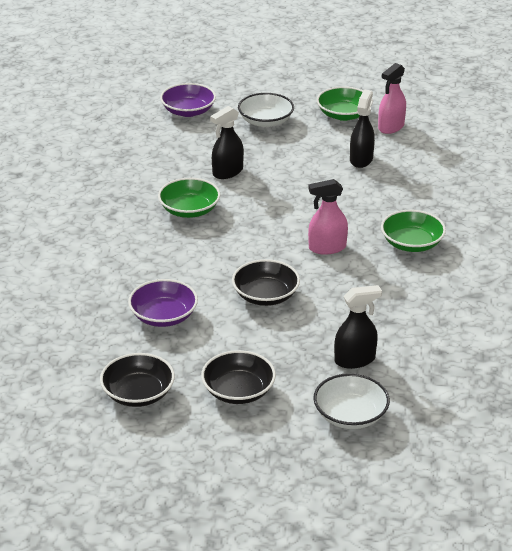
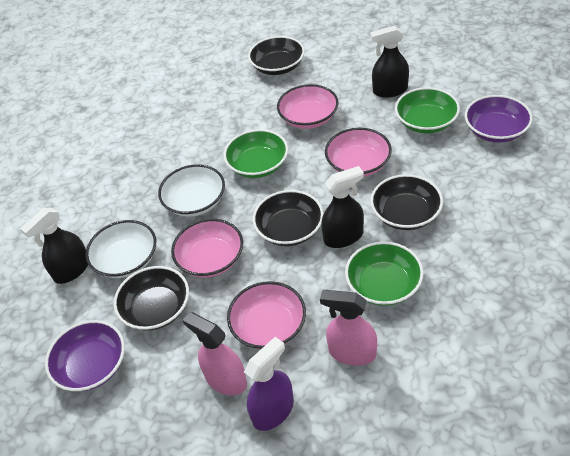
black bowl: [100,353,175,407] [201,350,276,404] [232,259,300,306] = 3 -> [114,266,189,331] [248,36,305,75] [253,190,324,246] [370,174,443,230] = 4
pink bowl: none = 0 -> [171,219,243,278] [227,281,306,349] [277,84,338,129] [325,128,392,177] = 4
purple spray bottle: none = 0 -> [244,337,294,431] = 1

